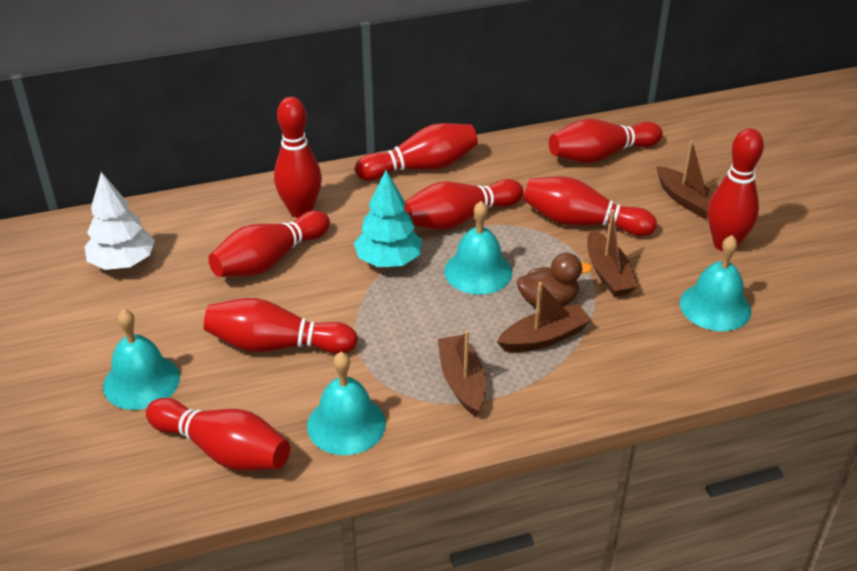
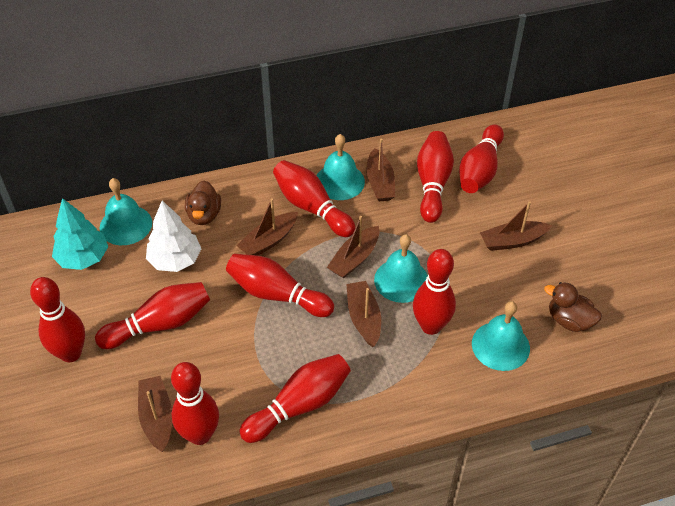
brown boat: [438,330,486,416] [497,282,592,352] [587,210,639,297] [657,140,714,219] = 4 -> [138,376,172,452] [236,198,298,256] [327,216,379,278] [346,281,381,347] [366,138,395,202] [480,201,552,251] = 6
brown duck: [517,253,592,308] = 1 -> [185,181,221,225] [544,282,602,332] = 2

